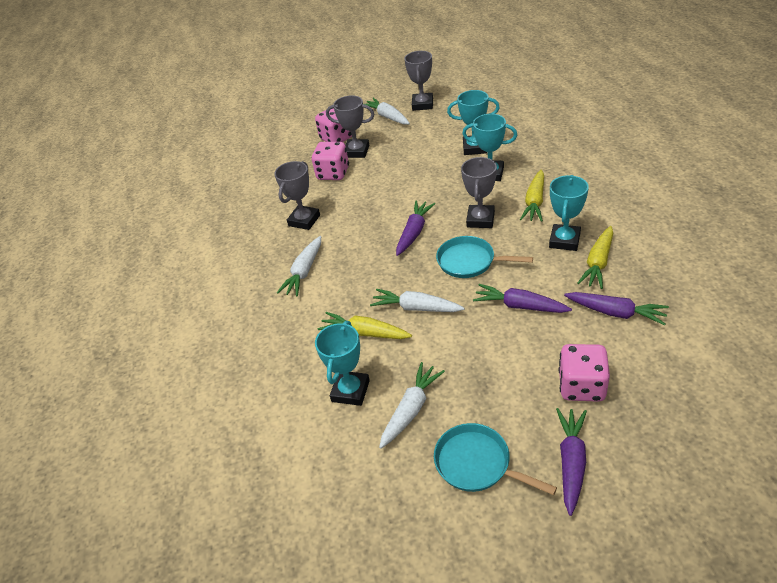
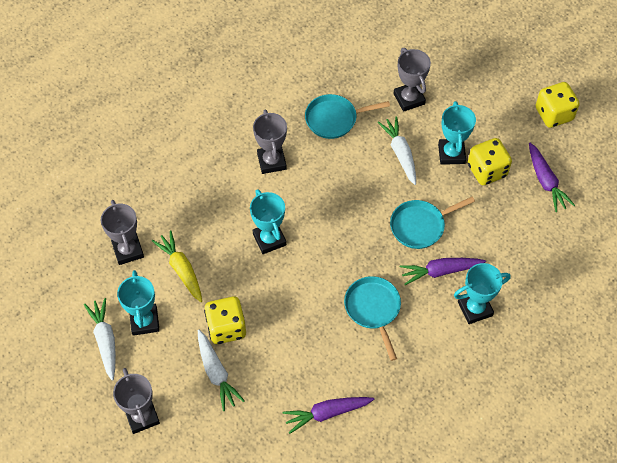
pink dice: [311,142,349,180] [315,108,352,142] [559,344,610,402] = 3 -> none = 0
purple carrot: [396,200,435,256] [473,284,572,313] [556,408,587,516] [564,292,669,325] = 4 -> [283,397,374,434] [400,258,486,285] [529,143,575,212] = 3
turquoise pan: [434,423,557,495] [436,236,533,278] = 2 -> [305,94,390,139] [344,276,401,361] [390,196,475,249] = 3
white carrot: [277,236,321,296] [365,98,410,125] [370,289,464,312] [379,362,445,449] = 4 -> [84,298,116,381] [198,330,245,411] [378,116,416,185] = 3
yellow carrot: [318,312,412,339] [520,170,544,222] [577,226,613,289] = 3 -> [152,231,202,302] = 1
yellow dice: none = 0 -> [204,296,246,344] [468,138,512,185] [536,82,579,128] = 3

